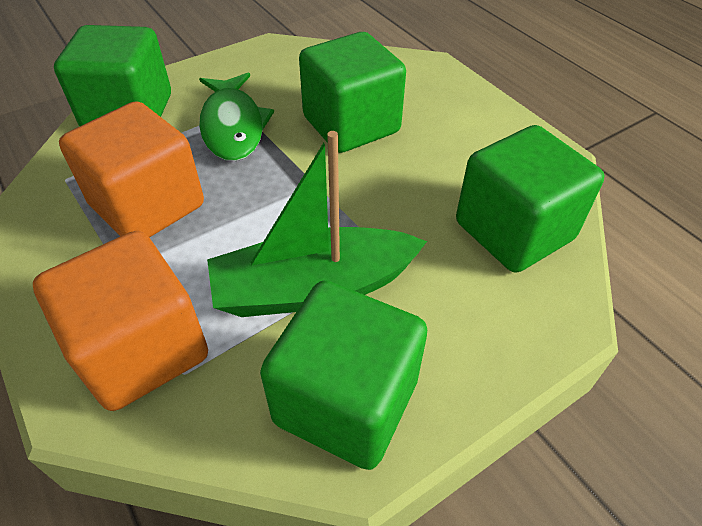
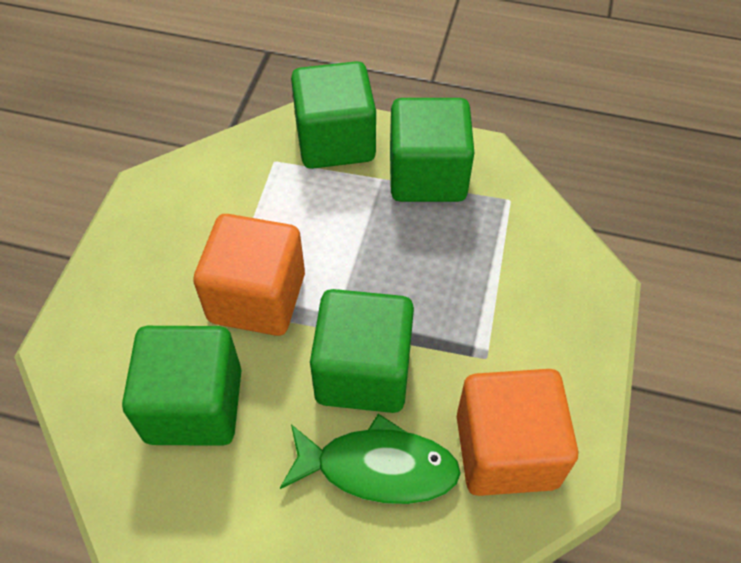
green boat: [207,131,427,317] = 1 -> none = 0

